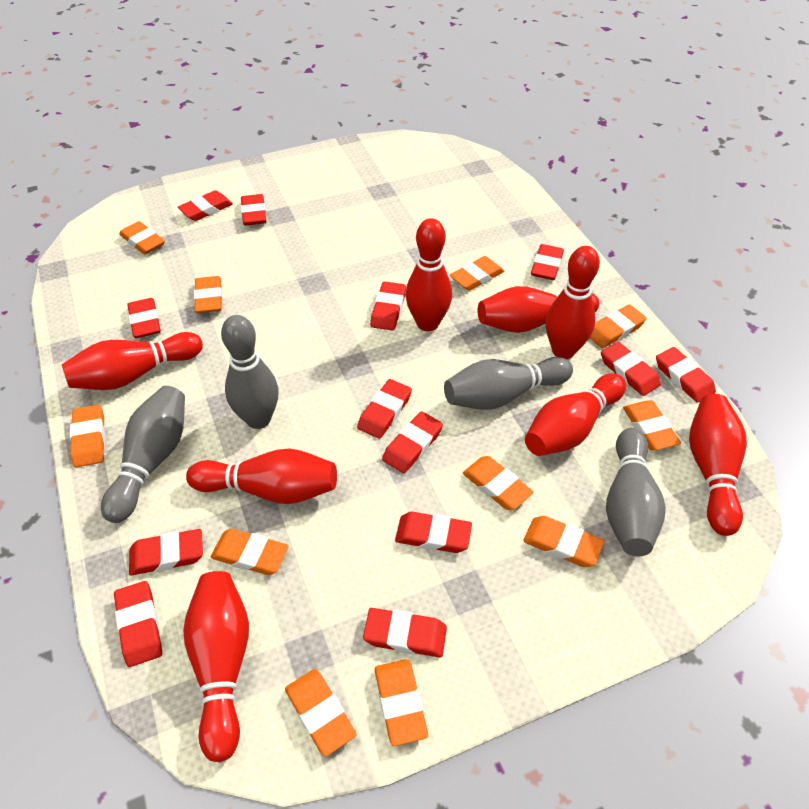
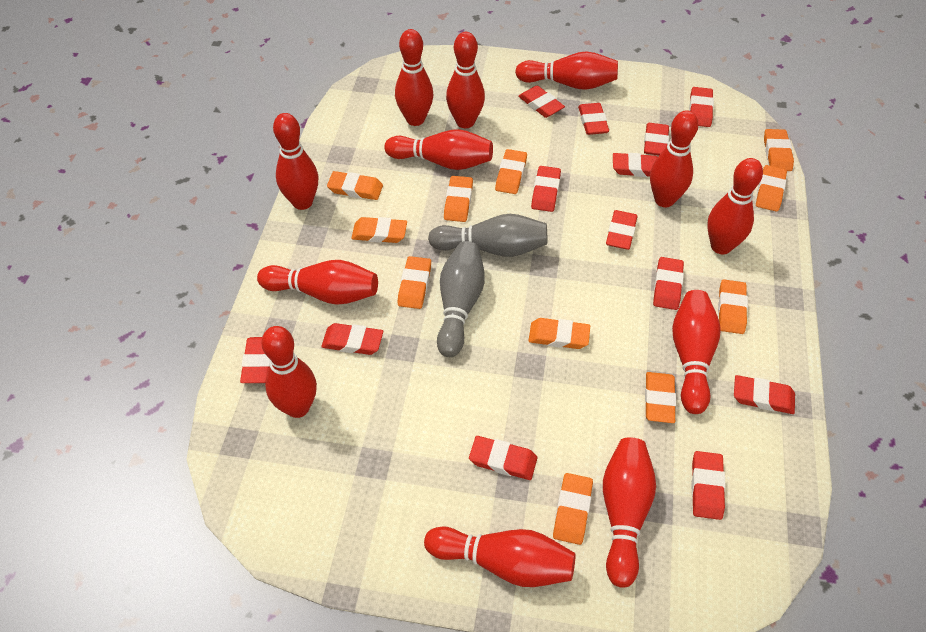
grey bowling pin: [101,386,185,523] [221,315,278,429] [444,357,573,410] [606,428,666,556] = 4 -> [428,214,547,257] [437,241,485,357] = 2
red bowling pin: [62,332,203,390] [183,571,249,762] [186,448,337,504] [405,218,452,331] [478,286,599,333] [525,373,626,456] [546,246,600,359] [689,394,747,536] = 8 -> [257,260,378,305] [261,326,317,418] [273,113,318,210] [384,129,493,170] [395,29,433,126] [424,526,576,587] [446,32,485,128] [515,51,618,90] [603,437,656,588] [650,110,698,207] [672,290,721,414] [707,158,763,254] = 12

